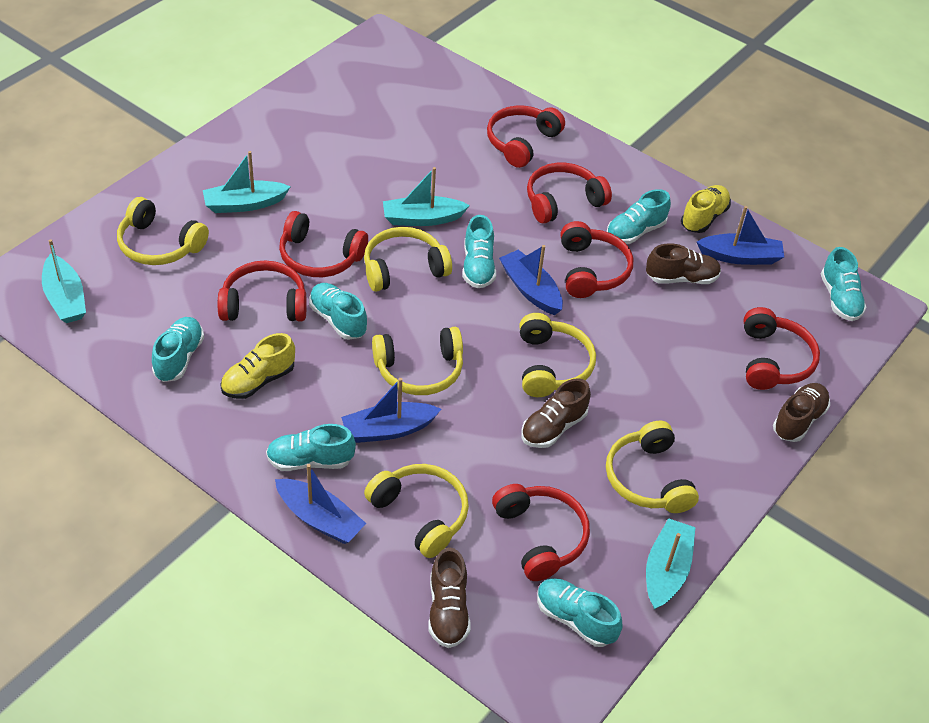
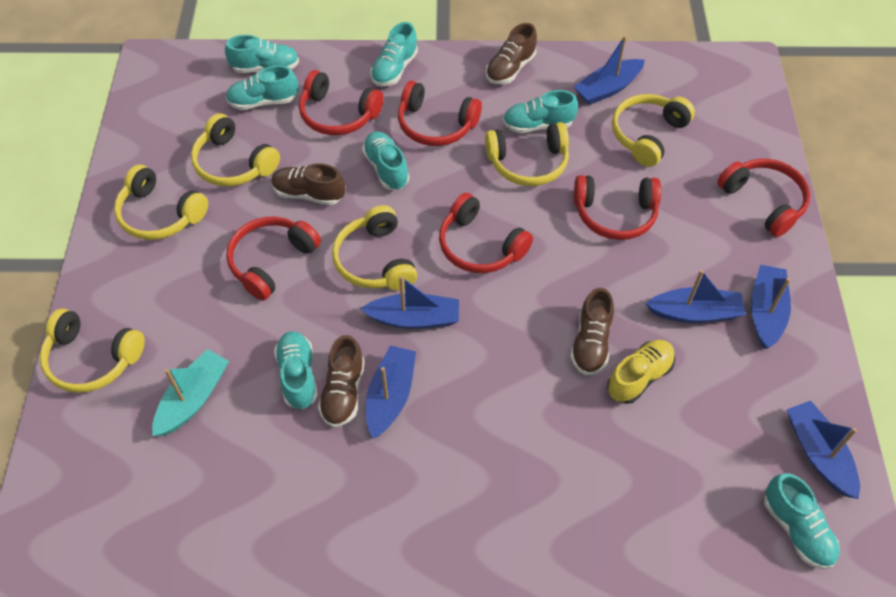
blue boat: [275,464,366,544] [341,378,441,443] [499,245,563,315] [697,206,784,265] = 4 -> [361,276,459,329] [366,345,416,439] [574,36,645,105] [645,270,746,323] [751,265,791,349] [787,401,860,499] = 6
red headphones: [218,260,306,321] [279,211,368,277] [487,106,565,168] [492,484,590,581] [527,163,612,224] [561,221,633,298] [744,307,820,390] = 7 -> [226,216,321,301] [299,70,384,135] [398,81,482,146] [439,193,533,273] [574,175,661,240] [717,159,811,237] = 6
turquoise boat: [42,239,86,323] [203,151,291,213] [383,167,470,226] [646,518,696,610] = 4 -> [152,349,229,436] = 1
yellow shoe: [220,333,295,399] [681,185,731,233] = 2 -> [607,340,675,404] = 1

